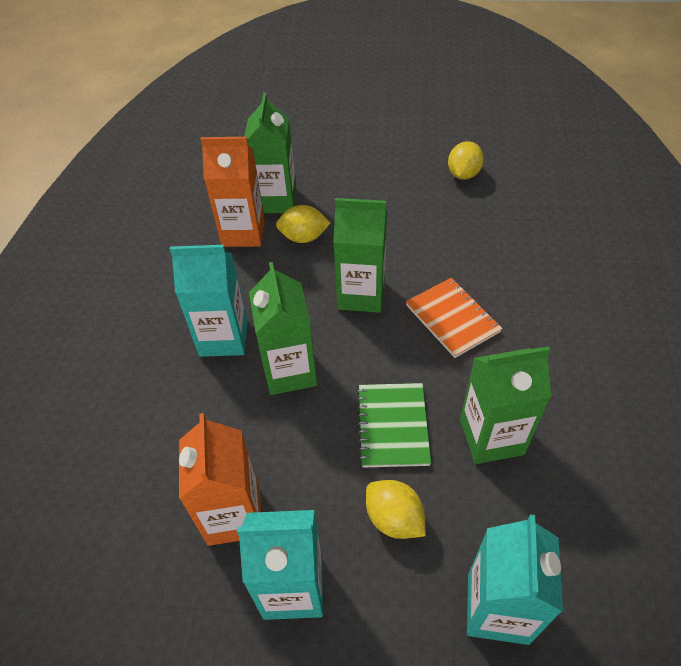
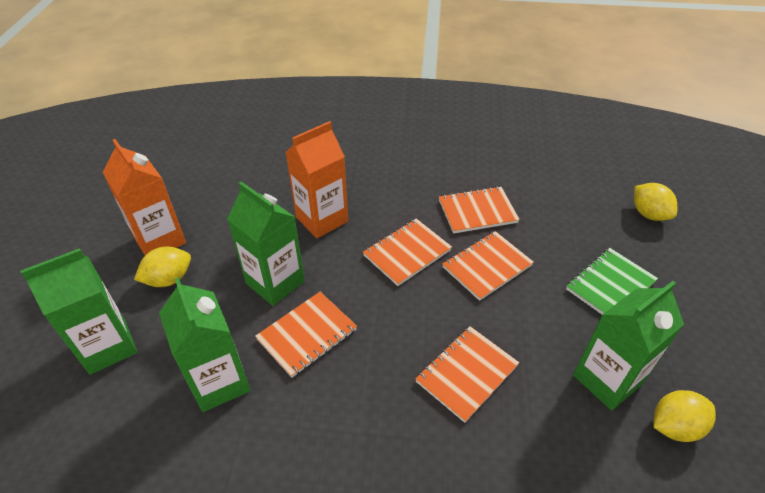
orange notebook: [406,278,503,358] = 1 -> [255,292,357,378] [363,219,452,286] [415,326,519,423] [439,186,520,234] [443,231,534,301] = 5
turquoise carton: [170,245,248,357] [237,510,323,620] [467,514,563,645] = 3 -> none = 0

